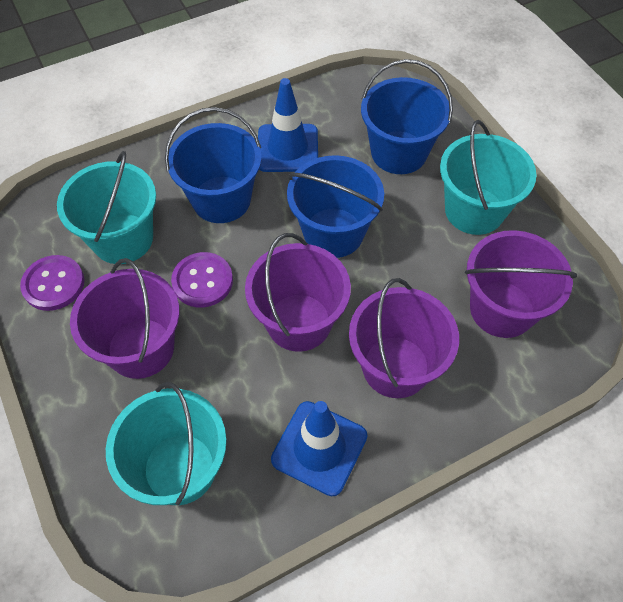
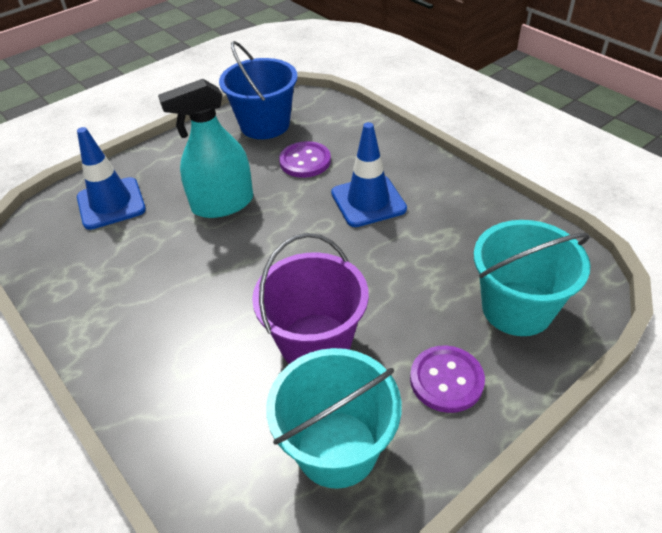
blue bucket: [165,107,261,223] [287,155,384,258] [361,59,453,174] = 3 -> [219,41,298,139] = 1
purple bucket: [70,258,180,379] [245,233,351,352] [349,278,459,398] [465,230,577,338] = 4 -> [252,233,369,364] = 1
turquoise bucket: [57,151,156,264] [106,382,227,505] [440,120,537,235] = 3 -> [266,348,402,489] [474,220,591,336] = 2
turquoise spray bottle: none = 0 -> [158,79,253,218] = 1

